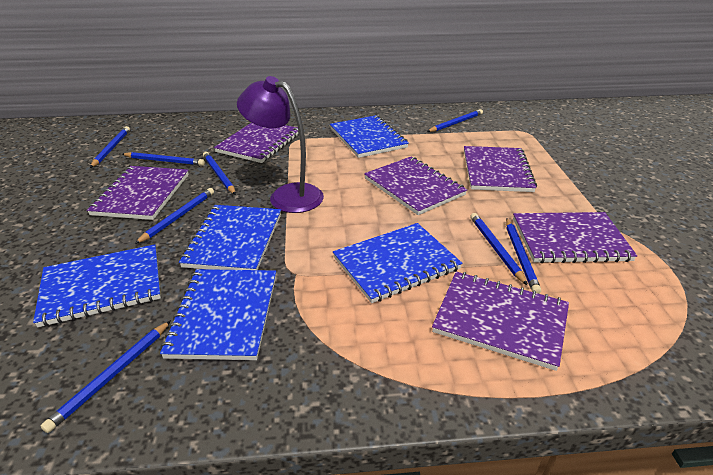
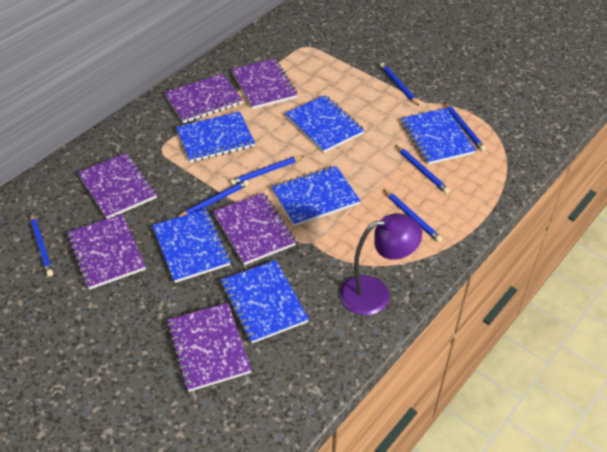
blue notebook: [33,244,161,327] [160,269,276,360] [179,205,281,270] [330,115,409,158] [333,223,462,303] = 5 -> [152,209,231,283] [176,112,255,162] [221,260,309,344] [272,166,361,226] [285,95,364,153] [401,108,476,165] = 6
blue pencil: [41,320,171,433] [90,126,130,168] [122,152,205,166] [135,188,214,244] [203,152,236,195] [427,109,483,132] [470,213,528,286] [506,218,541,294] = 8 -> [30,213,53,276] [178,180,249,217] [230,156,304,185] [380,63,419,106] [383,189,442,242] [395,145,450,194] [444,102,486,151] = 7

